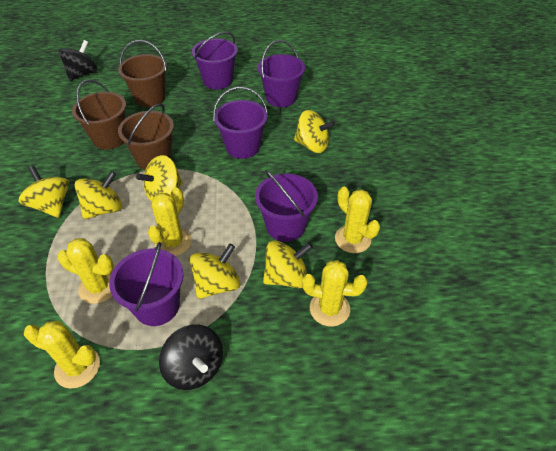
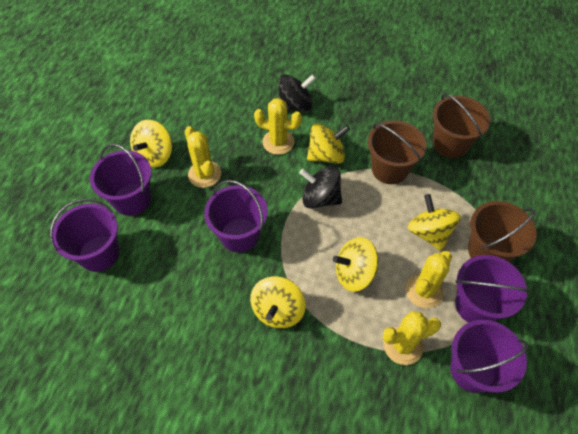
yellow cactus: [24,321,100,389] [57,238,114,304] [148,188,192,256] [302,260,367,327] [335,187,380,253] = 5 -> [185,126,221,188] [254,98,302,155] [383,311,441,365] [406,251,452,308] = 4
yellow spinning top: [19,166,69,218] [74,171,122,219] [136,155,183,202] [190,243,241,299] [263,240,313,288] [294,110,335,153] = 6 -> [130,120,172,168] [250,276,306,328] [307,124,350,164] [333,237,379,292] [408,194,461,251] = 5

